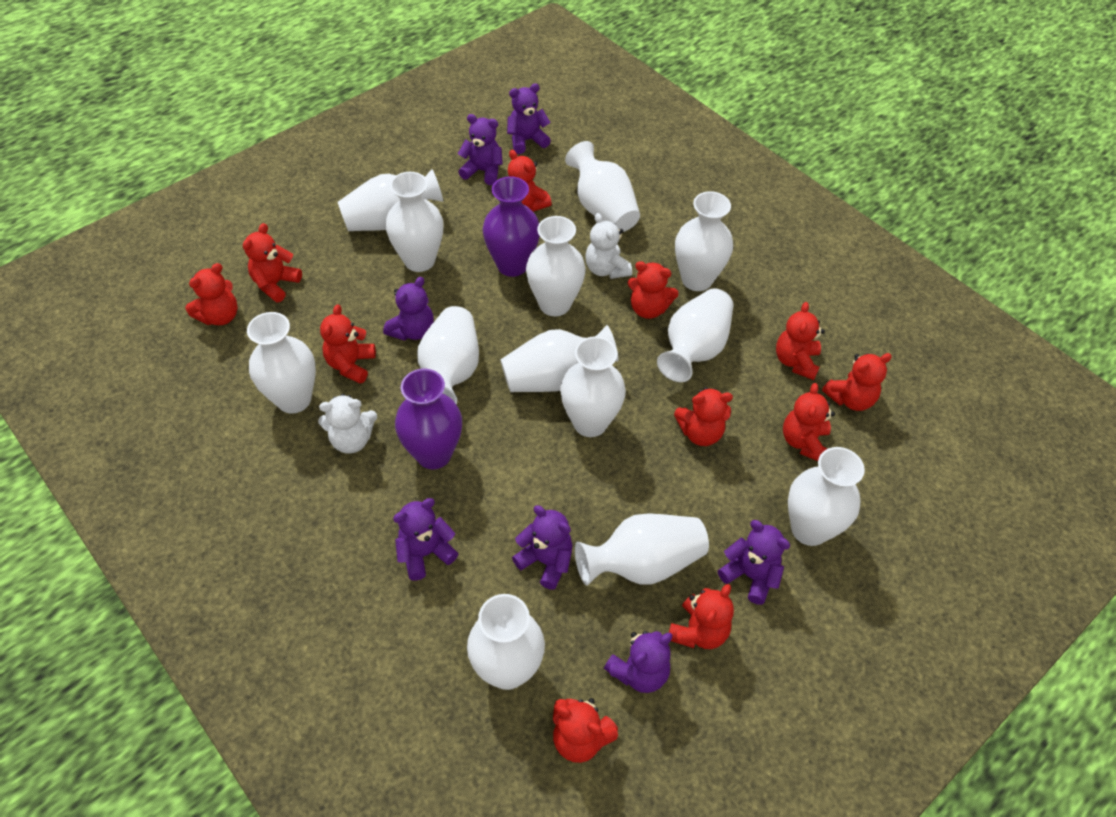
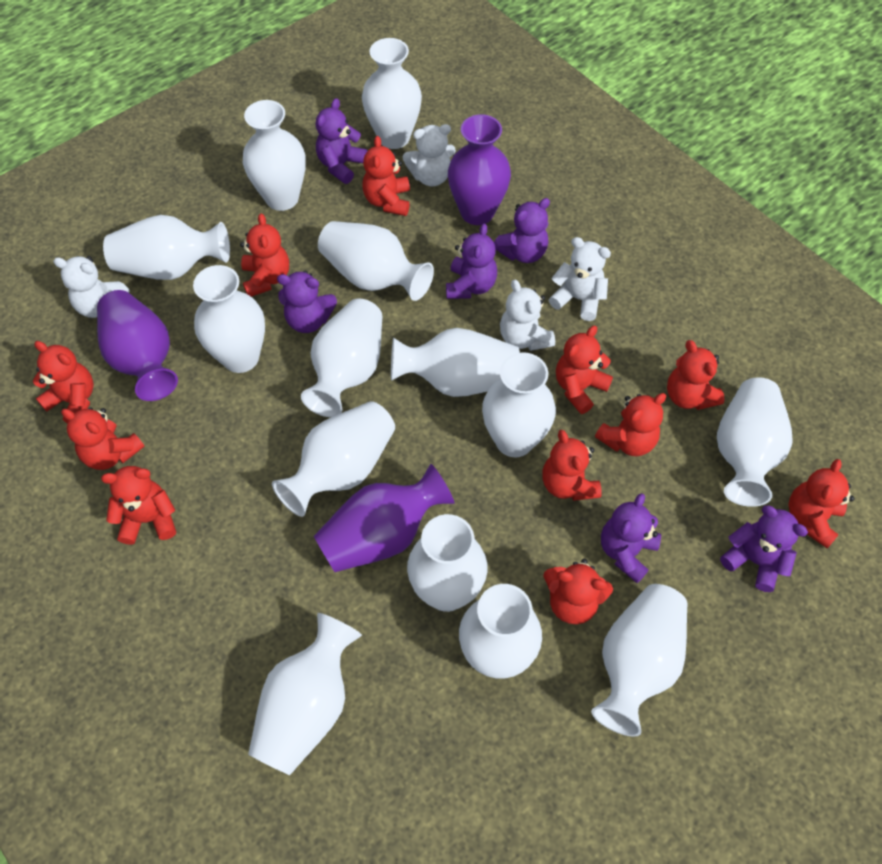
purple teddy bear: [383,277,434,341] [393,498,459,581] [458,114,503,185] [507,83,551,154] [512,505,573,590] [604,631,672,693] [718,520,790,605] = 7 -> [277,271,337,333] [316,98,367,184] [446,224,497,299] [494,198,550,263] [601,493,661,583] [720,505,808,592] = 6
purple vase: [395,368,462,469] [482,176,539,277] = 2 -> [97,290,178,401] [314,464,455,572] [448,114,511,225] = 3
white teddy bear: [318,394,377,453] [585,213,632,279] = 2 -> [53,256,130,318] [403,124,456,187] [500,280,555,351] [549,237,611,321] = 4
white vase: [247,312,316,414] [338,169,443,231] [386,172,444,272] [417,306,479,405] [467,594,545,690] [500,325,619,392] [526,216,586,316] [560,336,626,437] [565,141,640,232] [575,513,709,586] [657,288,733,382] [675,191,733,291] [788,447,865,546] = 13 -> [103,215,230,280] [193,265,265,373] [243,100,306,211] [248,613,362,775] [272,401,395,517] [301,298,382,417] [318,221,434,301] [362,38,422,149] [391,328,520,397] [407,514,487,612] [459,584,542,678] [482,352,556,457] [591,584,687,737] [717,377,793,507] = 14

